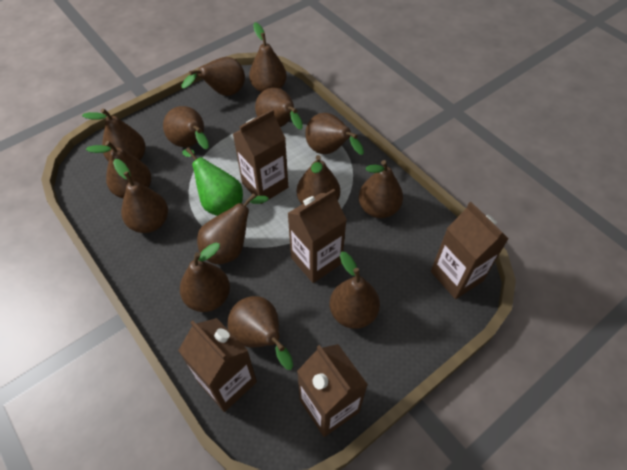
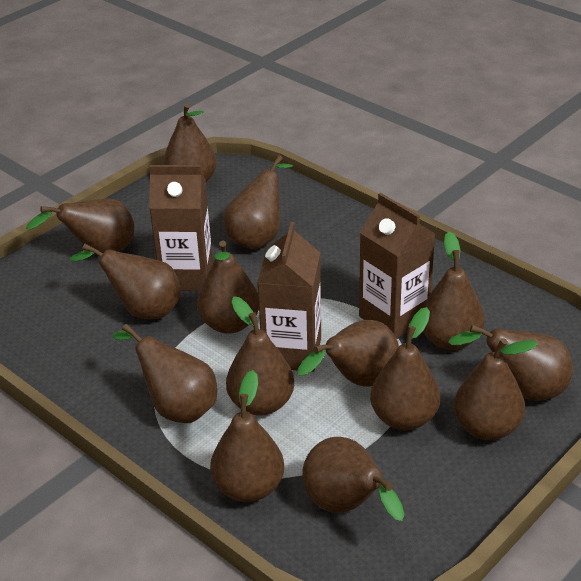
brown carton: [178,318,257,412] [233,109,288,204] [287,189,347,283] [297,344,368,437] [431,202,509,299] = 5 -> [149,165,213,291] [257,222,321,372] [359,193,435,339] = 3
green pear: [182,147,243,216] = 1 -> none = 0

